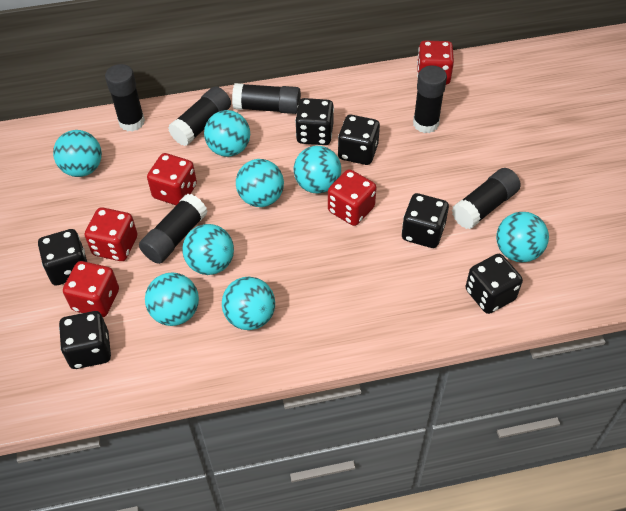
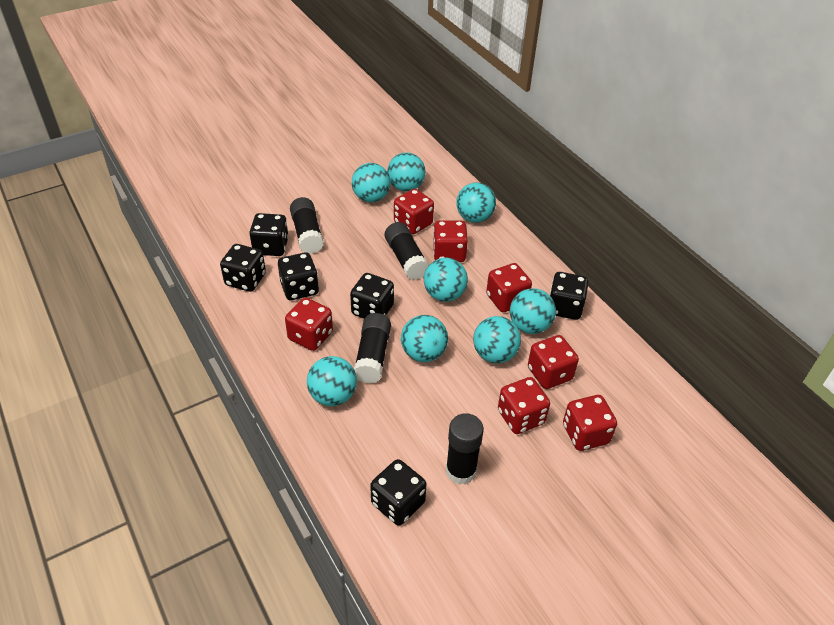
black glue stick: [105,64,145,131] [139,194,208,264] [168,86,231,146] [232,83,301,114] [413,65,447,133] [452,168,521,229] = 6 -> [290,197,324,254] [354,313,391,384] [385,222,429,280] [446,413,484,485] = 4
red dice: [63,261,119,317] [85,207,137,261] [147,153,197,205] [328,169,376,226] [417,41,454,85] = 5 -> [285,298,333,351] [394,189,434,234] [433,221,468,262] [486,263,532,312] [498,377,550,434] [528,335,579,389] [563,395,617,451] = 7

